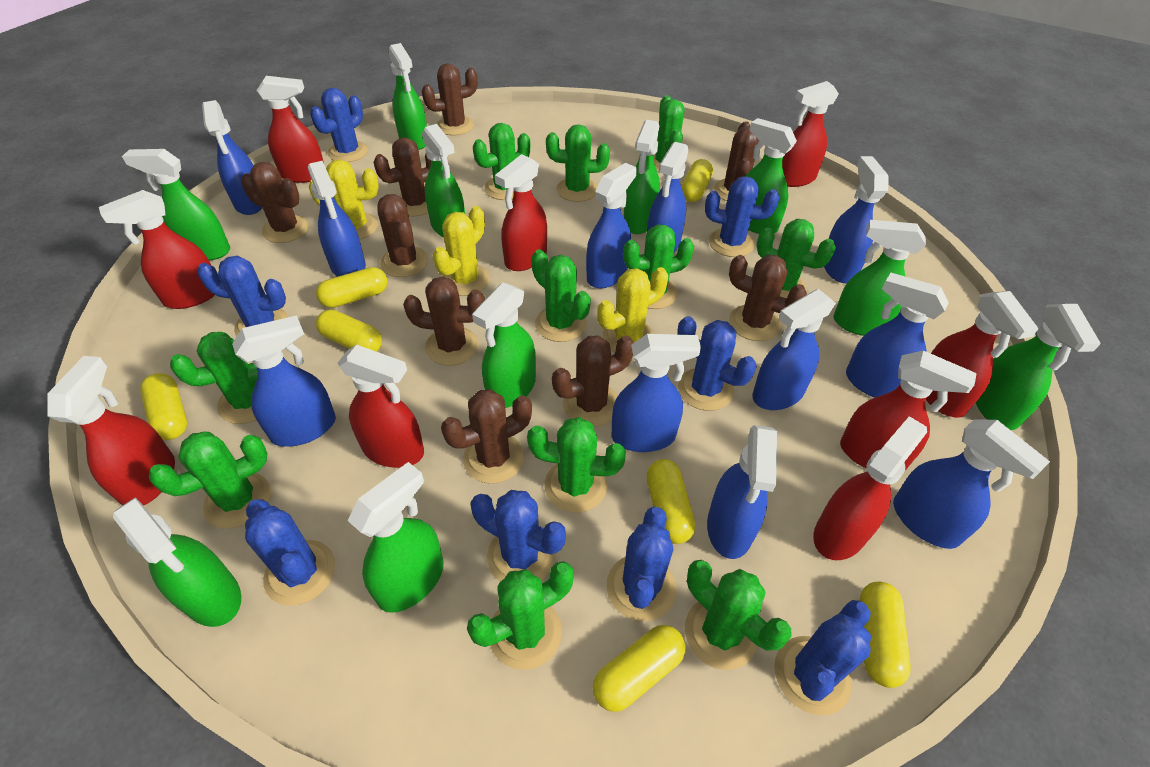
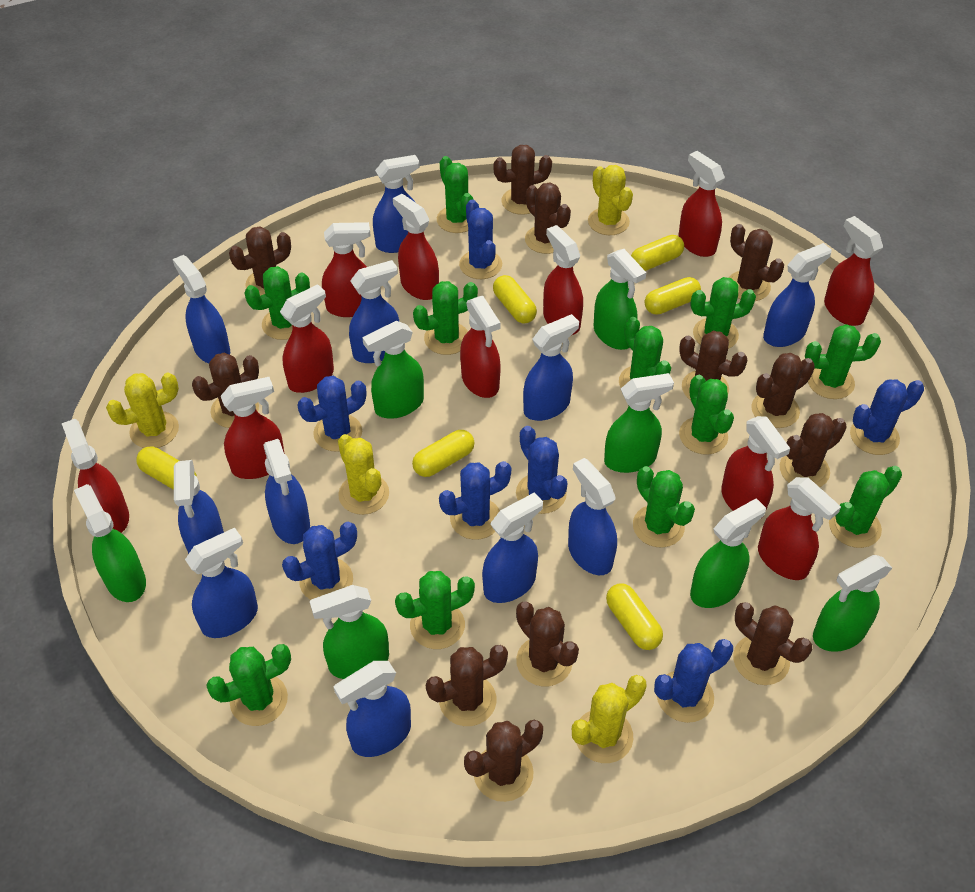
blue cactus: [197,256,288,336] [245,499,335,606] [310,88,368,162] [471,490,566,582] [606,507,676,621] [677,316,757,411] [705,176,779,257] [774,600,871,715] = 8 -> [282,522,357,600] [297,376,366,452] [439,461,511,540] [459,199,502,279] [516,426,568,514] [654,639,733,723] [850,379,924,455] = 7
brown cactus: [241,162,309,243] [373,138,431,217] [378,194,428,277] [403,277,485,366] [422,63,478,135] [441,389,532,484] [552,335,634,427] [714,121,759,201] [729,255,807,341] = 9 -> [192,353,259,428] [229,227,291,296] [426,645,508,726] [464,720,543,802] [493,145,552,215] [516,602,579,687] [525,182,571,254] [679,331,748,400] [729,224,784,301] [733,602,812,685] [751,353,815,428] [780,413,847,487] = 12
green spray bottle: [113,497,241,627] [122,149,230,261] [348,462,443,613] [389,43,427,150] [422,124,465,238] [472,283,536,408] [624,120,660,234] [746,118,797,234] [833,220,926,336] [976,304,1101,430] = 10 -> [74,484,146,602] [310,585,389,679] [363,321,424,419] [594,249,646,350] [604,373,674,473] [690,498,766,608] [813,555,892,652] = 7
red spray bottle: [48,356,175,506] [99,190,215,309] [256,76,324,183] [338,344,424,468] [495,154,547,271] [782,81,839,187] [813,416,927,560] [840,350,977,470] [926,291,1039,418] = 9 -> [61,419,129,533] [221,377,284,479] [280,284,334,393] [322,222,371,317] [393,194,439,300] [460,296,501,398] [543,225,583,335] [678,151,725,257] [721,416,790,518] [758,477,841,580] [824,216,883,326] = 11
yellow cactus: [309,160,379,240] [433,206,490,296] [597,267,668,352] = 3 -> [106,372,179,448] [338,434,389,515] [572,675,647,763] [588,165,633,235] = 4
yellow capsule: [140,373,187,440] [316,267,388,308] [316,309,382,352] [593,625,685,712] [647,459,695,544] [681,159,713,202] [860,582,911,688] = 7 -> [136,447,197,490] [412,430,474,477] [493,275,537,323] [606,583,663,650] [631,235,684,271] [645,277,701,315] = 6

